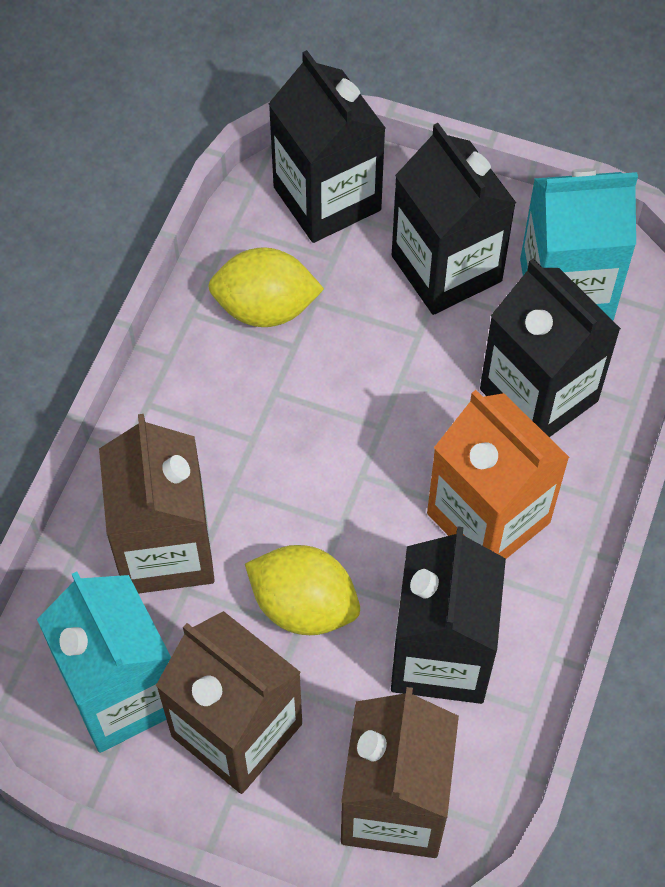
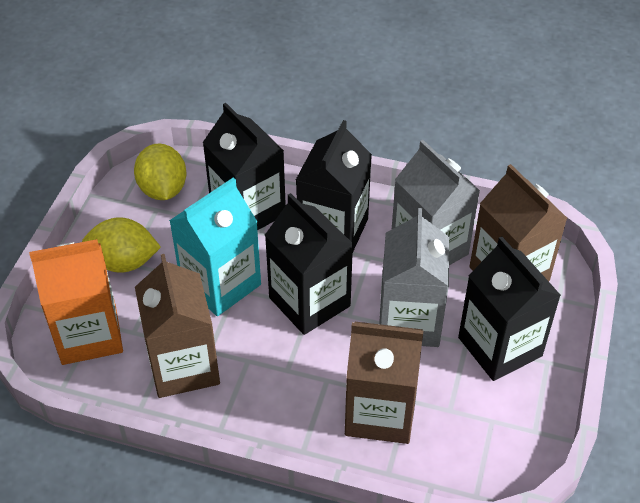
grey carton: none = 0 -> [379,208,449,347] [392,140,480,265] = 2
turquoise carton: [37,572,171,753] [520,168,638,320] = 2 -> [169,178,261,316] = 1

